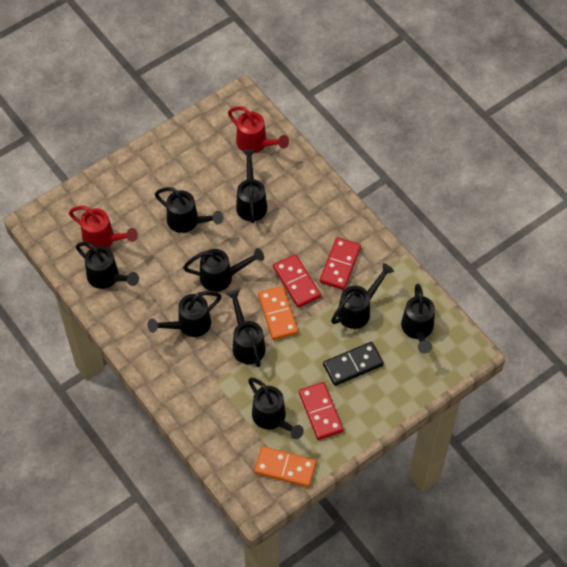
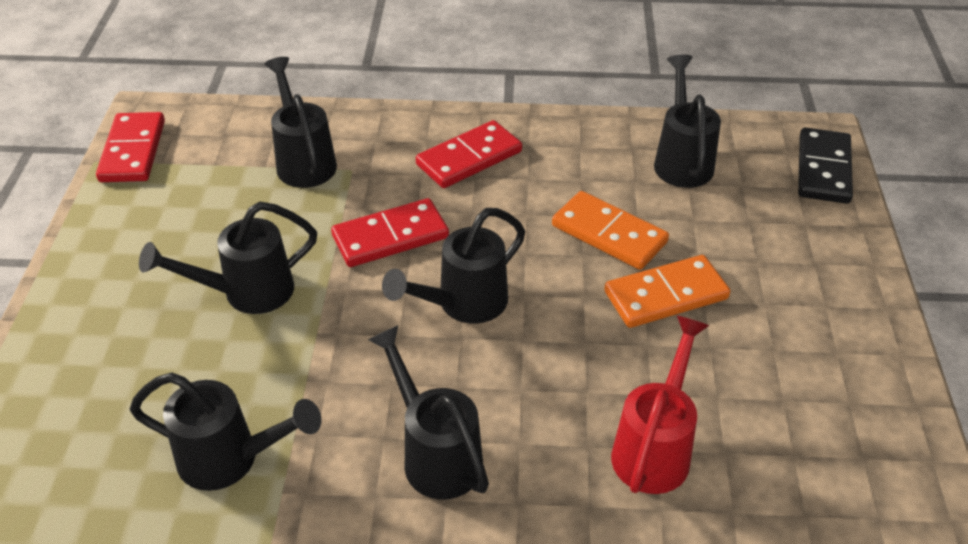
black watering can: [76,242,139,289] [147,291,221,337] [155,187,223,233] [183,248,264,292] [226,290,266,367] [236,150,267,223] [248,378,304,439] [331,263,394,329] [401,284,435,354] = 9 -> [130,372,321,491] [139,202,317,314] [264,57,337,188] [368,325,489,500] [382,208,525,324] [654,54,721,188] = 6
red watering can: [69,206,138,249] [228,106,289,153] = 2 -> [611,316,709,494] = 1

